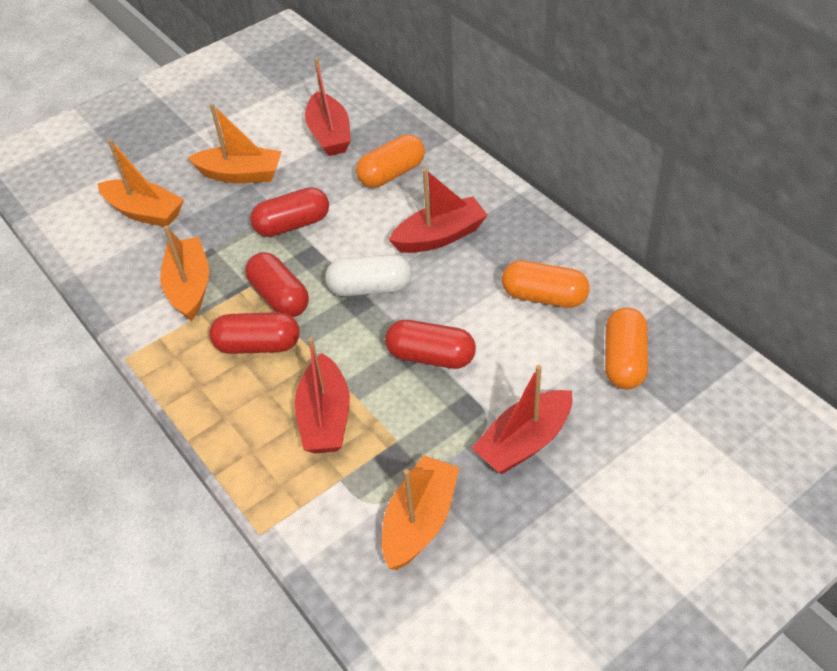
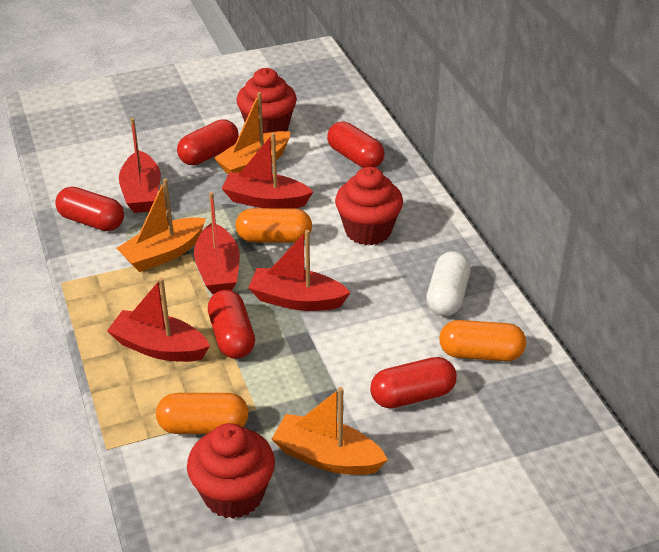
orange boat: [98,139,184,227] [160,226,209,321] [187,104,282,183] [382,455,460,570] = 4 -> [117,179,206,272] [214,92,290,174] [272,387,388,475] = 3
red boat: [295,338,350,453] [305,58,351,156] [389,168,488,253] [472,365,572,474] = 4 -> [107,278,210,362] [119,118,161,213] [194,192,240,294] [221,133,313,209] [248,230,351,311] = 5
red capsule: [209,312,300,354] [245,252,309,317] [250,187,329,237] [385,320,476,369] = 4 -> [55,187,124,231] [177,119,239,165] [208,290,255,359] [327,121,384,168] [370,357,457,408] = 5
red cupcake: none = 0 -> [187,423,275,519] [236,68,297,134] [335,167,403,245] = 3

